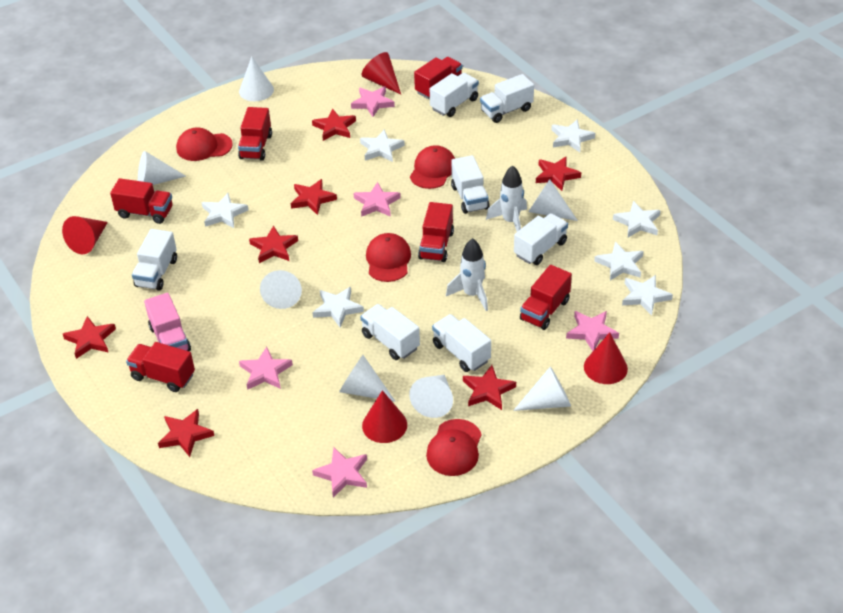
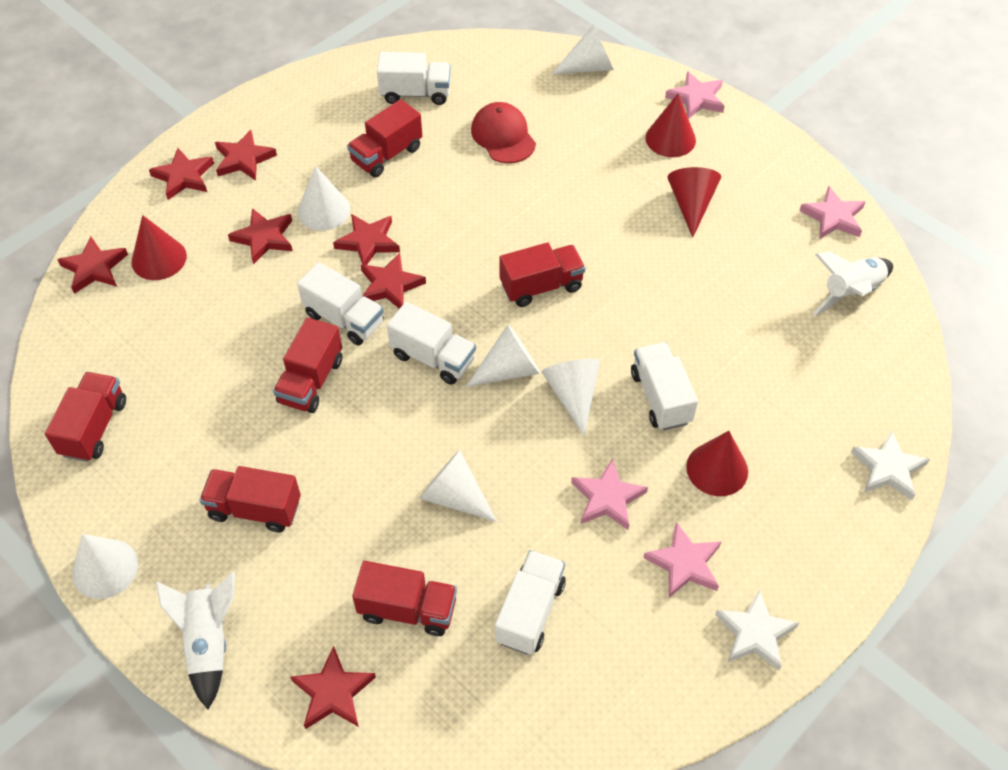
pink star: [239,347,293,390] [312,447,367,498] [351,87,395,117] [353,182,401,217] [566,311,619,351] = 5 -> [571,458,648,530] [643,522,722,598] [665,71,725,119] [800,186,865,239] = 4
pink truck: [144,293,191,351] = 1 -> none = 0
red cap: [176,128,233,161] [366,233,411,282] [410,145,455,189] [426,419,482,476] = 4 -> [471,102,536,163] = 1
white cone: [138,151,186,185] [239,56,274,101] [260,270,302,309] [339,355,396,402] [409,375,453,418] [513,366,571,411] [528,179,578,221] = 7 -> [72,534,138,599] [297,166,350,231] [419,449,497,522] [466,324,540,387] [542,359,600,436] [551,25,614,75] = 6
white star: [202,193,249,228] [312,287,364,328] [360,129,405,162] [551,119,595,152] [594,242,644,281] [613,201,661,237] [622,275,673,316] = 7 -> [715,589,799,670] [851,431,930,500] = 2
white truck: [132,229,177,291] [360,304,420,360] [430,73,479,117] [432,314,491,372] [451,155,489,214] [480,74,534,123] [514,213,568,265] = 7 -> [297,262,384,345] [377,52,451,105] [387,302,476,385] [495,550,566,655] [631,342,698,430] = 5

